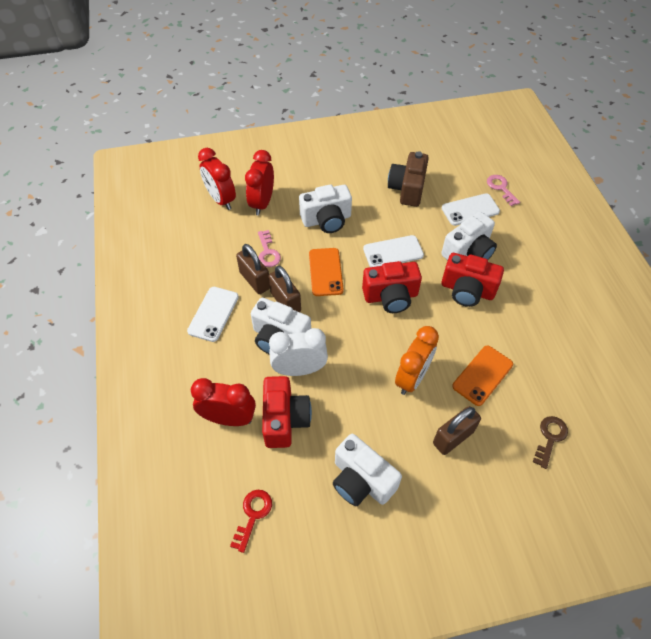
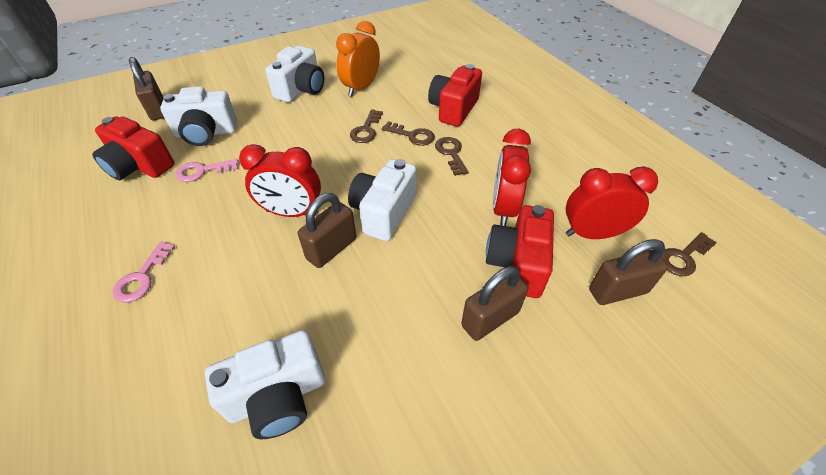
brown camera: [388,151,429,207] = 1 -> none = 0
brown key: [533,416,568,469] = 1 -> [350,109,383,143] [382,121,435,146] [435,137,469,176] [661,232,717,276] = 4
brown padlock: [236,244,270,294] [268,266,301,312] [433,406,481,455] = 3 -> [129,57,164,120] [298,193,356,268] [461,266,528,341] [589,239,668,305] = 4
orange phone: [309,248,344,296] [452,346,513,406] = 2 -> none = 0
red key: [230,490,272,553] = 1 -> none = 0
white clock: [269,328,328,376] = 1 -> none = 0
white phone: [187,287,239,342] [363,235,424,267] [442,193,500,226] = 3 -> none = 0

